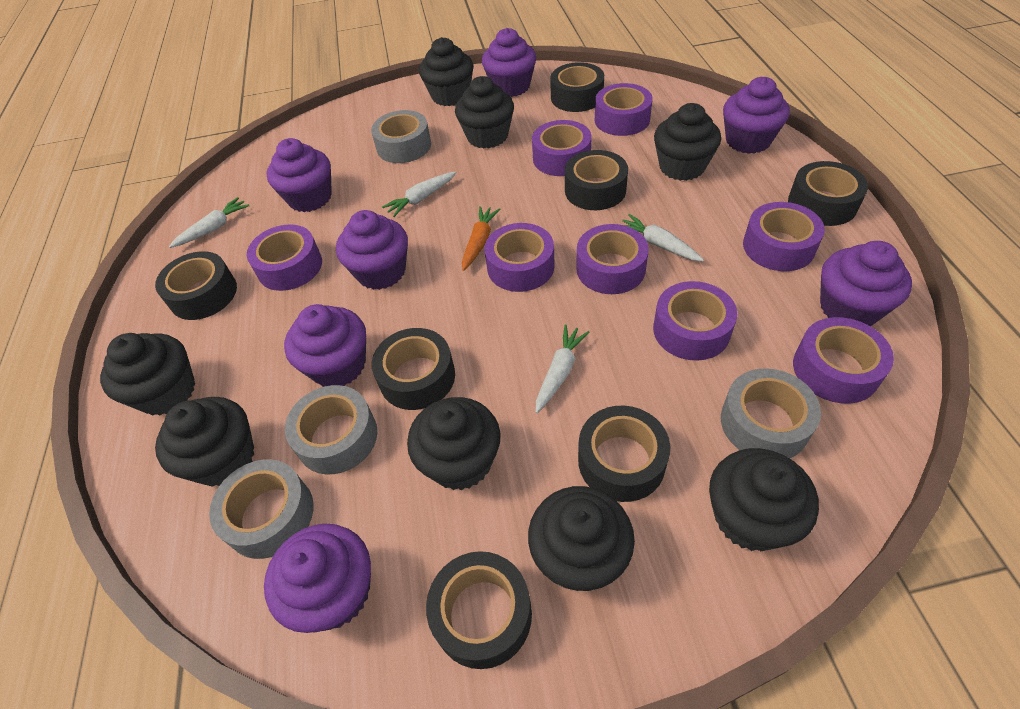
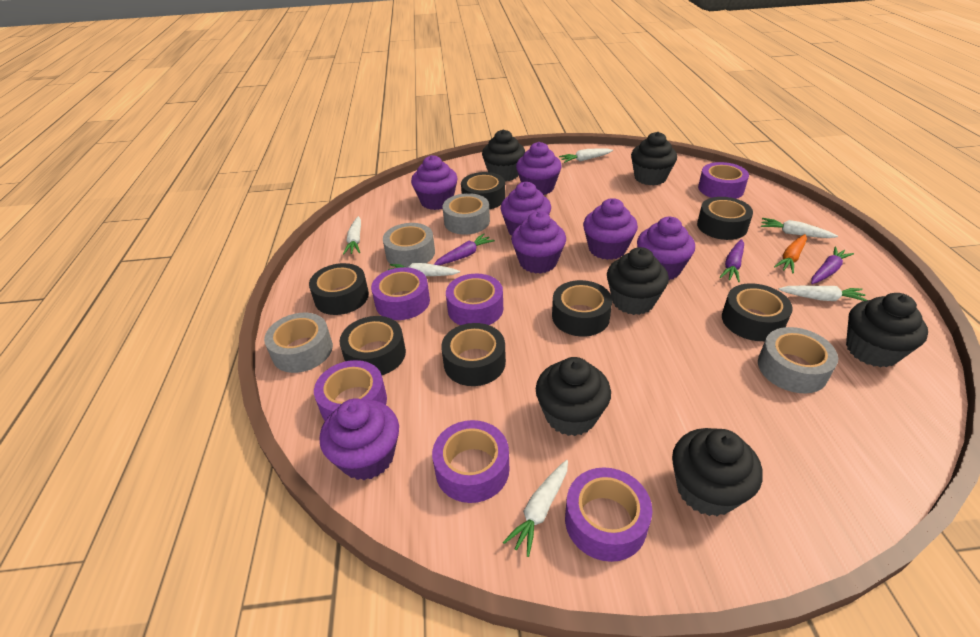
black cupcake: [100,333,195,416] [155,397,254,487] [407,397,501,490] [419,37,473,106] [455,76,514,149] [528,486,635,591] [654,103,721,181] [709,448,819,551] = 8 -> [482,129,525,181] [536,357,611,436] [607,247,669,315] [631,132,677,186] [672,428,762,516] [846,293,928,367] = 6
purple carrot: none = 0 -> [433,234,495,265] [720,239,744,282] [811,247,854,284] = 3
purple tape: [246,224,322,291] [484,223,555,292] [532,120,592,176] [576,224,649,294] [595,83,653,136] [653,281,737,361] [743,202,825,271] [793,317,894,404] = 8 -> [314,360,387,421] [371,267,430,320] [432,420,509,503] [446,274,503,325] [565,467,652,562] [698,162,749,199] = 6
white carrot: [169,197,249,248] [382,172,456,217] [536,325,589,413] [622,214,704,261] = 4 -> [343,216,361,255] [388,263,460,276] [503,460,568,557] [559,148,613,163] [761,218,838,238] [779,286,867,301] = 6

